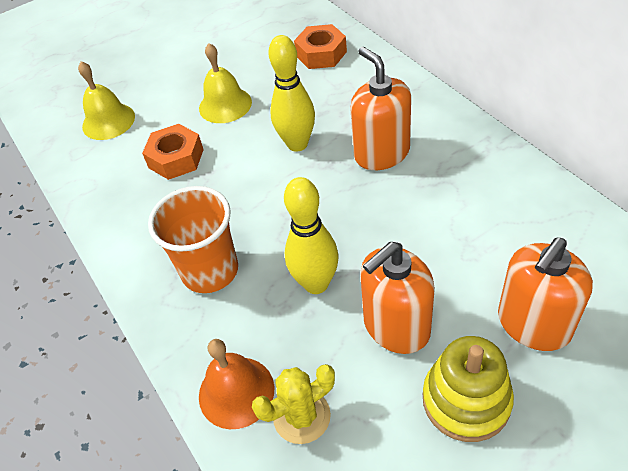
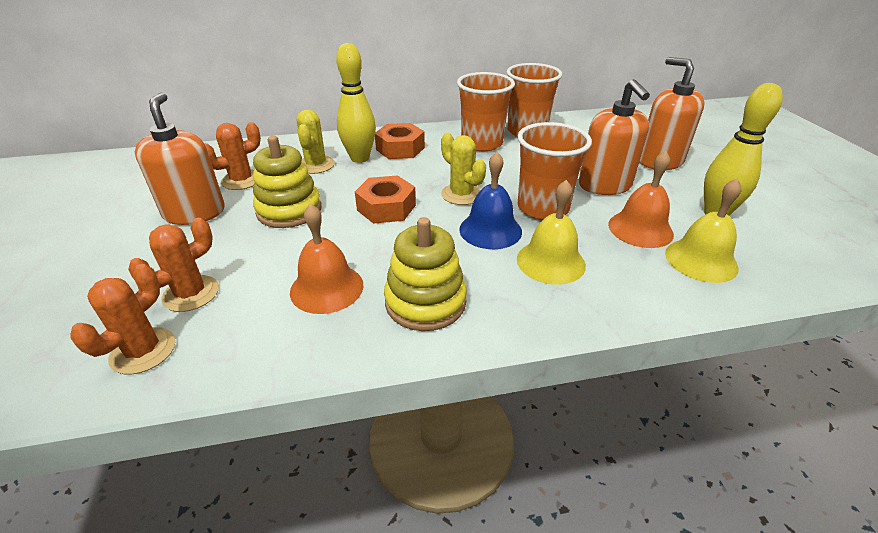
blue bell: none = 0 -> [459,152,522,249] = 1
orange bell: [199,339,274,429] = 1 -> [290,204,363,314] [608,151,674,248] = 2
orange cactus: none = 0 -> [71,264,175,374] [128,218,219,312] [204,122,261,190] = 3
orange cup: [148,186,238,293] = 1 -> [457,72,515,151] [506,63,562,137] [517,122,592,220] = 3
yellow cactus: [252,364,335,444] = 1 -> [297,109,335,174] [441,133,486,205] = 2
yellow stacking toy: [423,336,514,442] = 1 -> [253,136,321,228] [384,217,467,331] = 2

